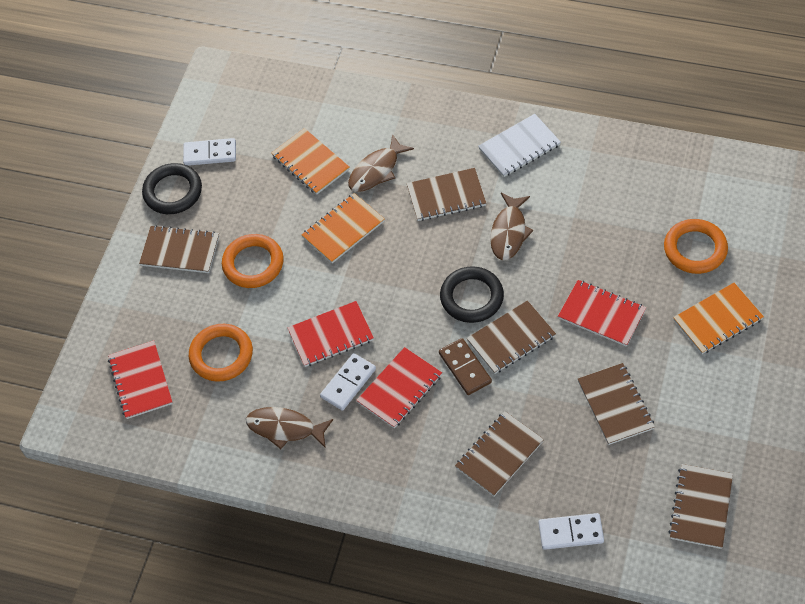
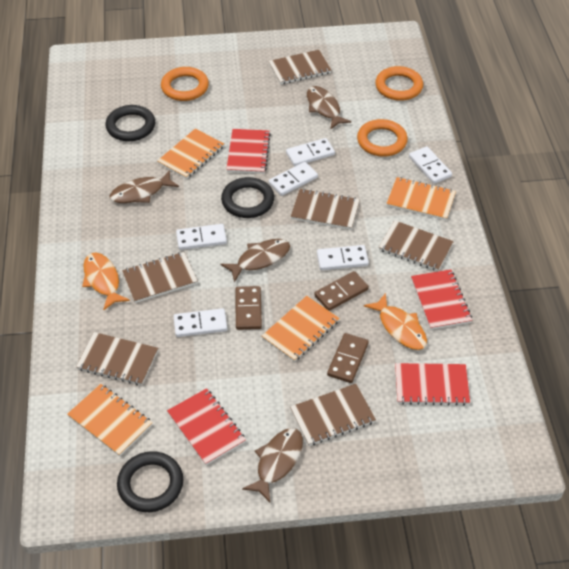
black ring: [142,163,202,214] [440,266,504,323] = 2 -> [106,105,155,141] [117,451,183,512] [221,177,274,218] = 3
brown domino: [439,338,492,395] = 1 -> [235,286,262,330] [314,271,369,311] [327,333,369,383] = 3
brown fish: [246,407,333,449] [348,134,414,192] [490,193,533,260] = 3 -> [110,170,179,203] [220,239,290,282] [242,428,303,502] [307,86,352,130] = 4
orange fish: none = 0 -> [82,253,130,311] [364,293,427,350] = 2
orange notebook: [271,128,349,195] [302,193,385,263] [673,283,764,354] = 3 -> [67,384,153,456] [157,128,224,179] [262,296,339,362] [386,177,456,220] = 4
white domino: [183,138,236,166] [320,353,376,411] [539,513,604,550] = 3 -> [173,308,227,337] [176,224,227,250] [269,162,318,196] [286,138,335,166] [317,245,369,270] [409,146,452,184] = 6
white notebook: [478,114,561,177] = 1 -> none = 0

